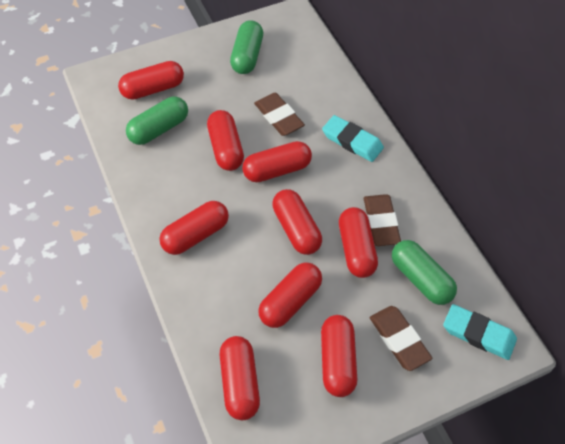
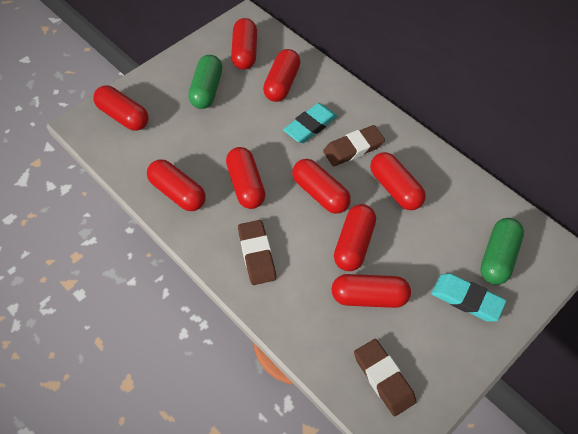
green capsule: [126,96,188,145] [230,20,263,74] [392,240,457,305] = 3 -> [188,55,222,109] [480,218,524,285] = 2

